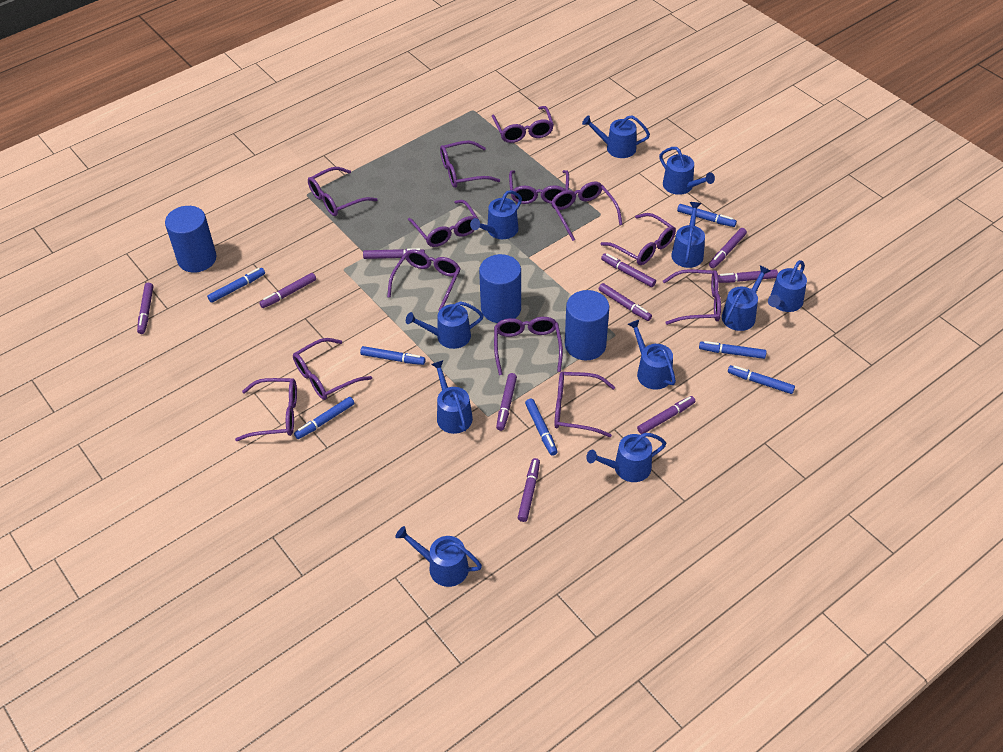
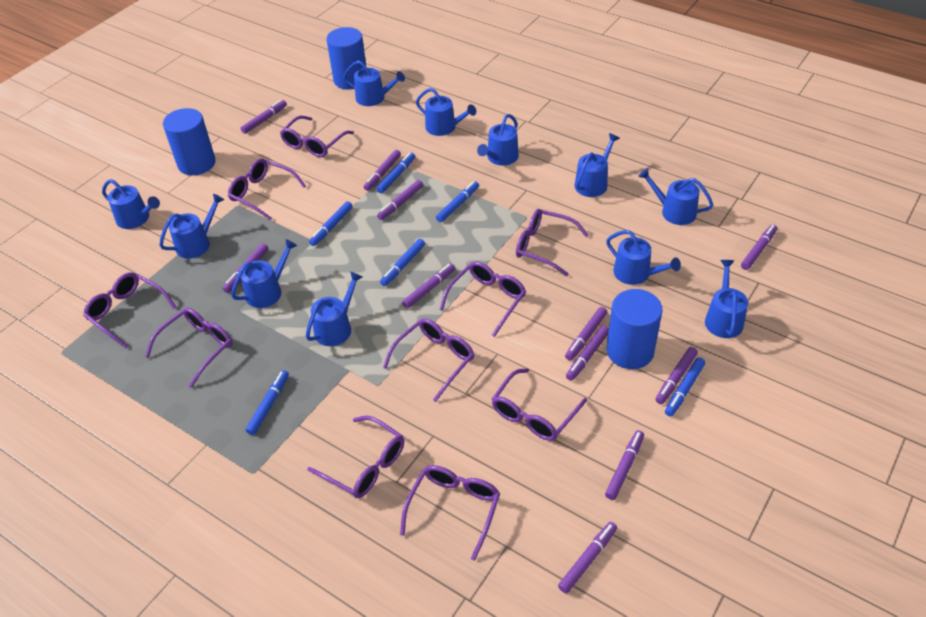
blue marker: [207,268,265,303] [294,397,355,439] [360,346,426,365] [525,399,558,456] [677,204,737,227] [699,341,766,359] [728,365,795,394] = 7 -> [246,370,289,435] [309,201,353,246] [377,153,415,193] [380,239,425,286] [436,181,479,223] [665,357,705,417] = 6
purple glasses: [235,378,297,441] [293,338,372,400] [308,167,378,216] [387,249,461,311] [408,200,479,247] [440,140,500,188] [492,106,554,143] [494,317,563,375] [509,170,569,204] [551,182,623,241] [554,372,615,437] [600,213,676,265] [663,269,721,325] = 13 -> [83,272,177,349] [145,307,233,388] [228,158,306,221] [280,115,354,157] [307,415,404,498] [383,318,475,402] [400,465,500,561] [440,261,526,337] [492,368,587,441] [516,209,589,276] = 10
purple marker: [137,283,153,334] [259,273,316,308] [363,248,425,259] [496,373,517,431] [518,458,540,522] [599,283,652,321] [601,253,656,287] [637,396,695,434] [709,228,747,268] [718,269,778,283] = 10 -> [222,243,269,293] [241,100,287,134] [364,150,401,191] [377,180,423,220] [402,263,455,309] [558,522,617,594] [565,307,607,361] [566,325,609,381] [605,430,644,500] [655,347,698,404] [741,225,777,270] = 11

